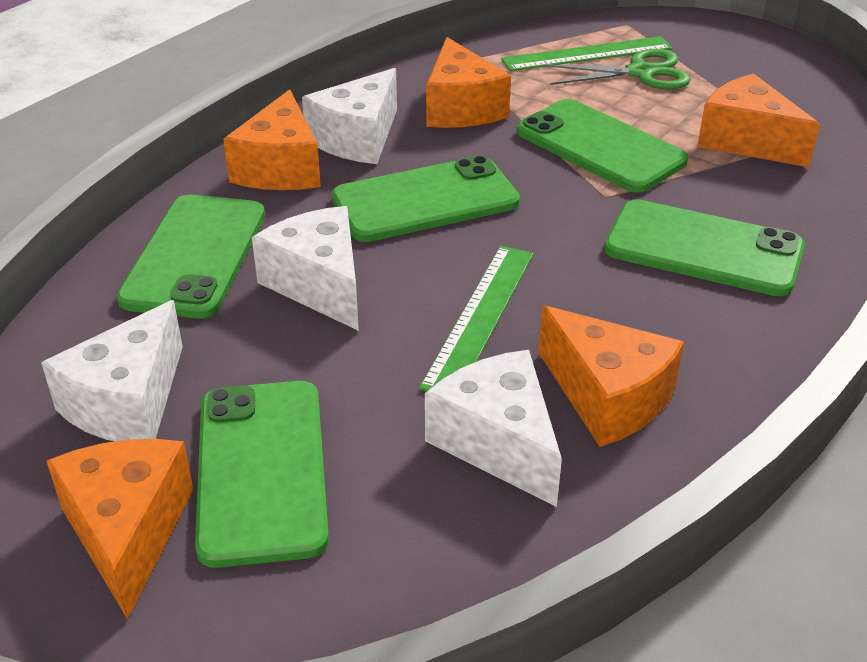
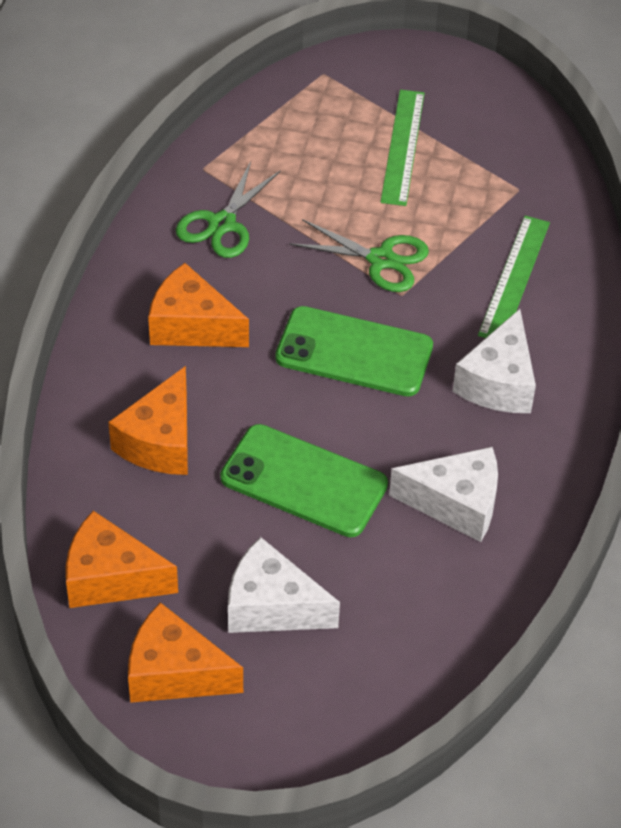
green phone: [116,195,265,319] [195,381,329,568] [331,155,520,242] [517,99,688,193] [604,199,805,297] = 5 -> [220,424,388,537] [275,306,433,396] = 2
green scissors: [544,49,691,89] = 1 -> [176,161,281,258] [289,219,429,292] = 2
orange cheese: [47,439,194,620] [223,89,321,190] [426,37,511,128] [538,306,684,447] [697,74,820,167] = 5 -> [66,511,178,608] [108,366,188,475] [128,602,243,703] [148,263,249,347] = 4
white cheese: [41,300,183,441] [252,206,359,331] [302,68,397,164] [425,350,562,507] = 4 -> [228,537,340,633] [389,447,498,542] [452,309,536,413] = 3

